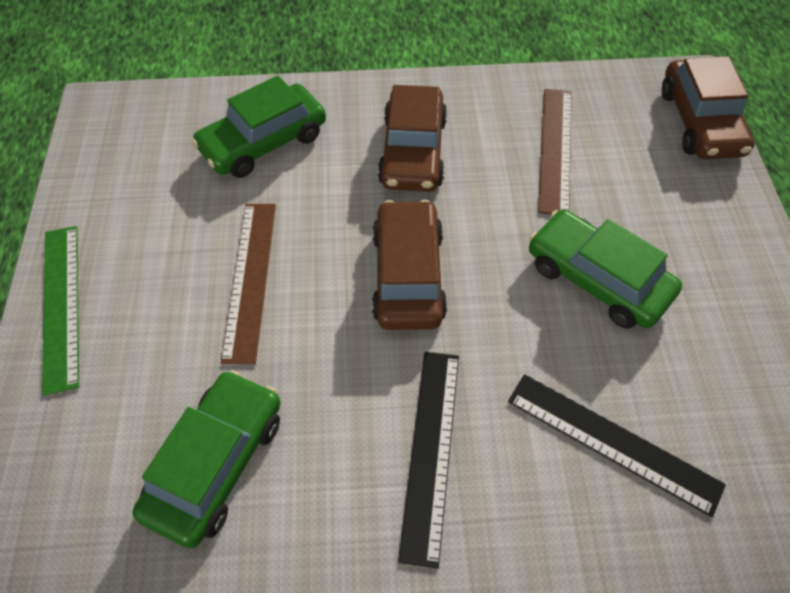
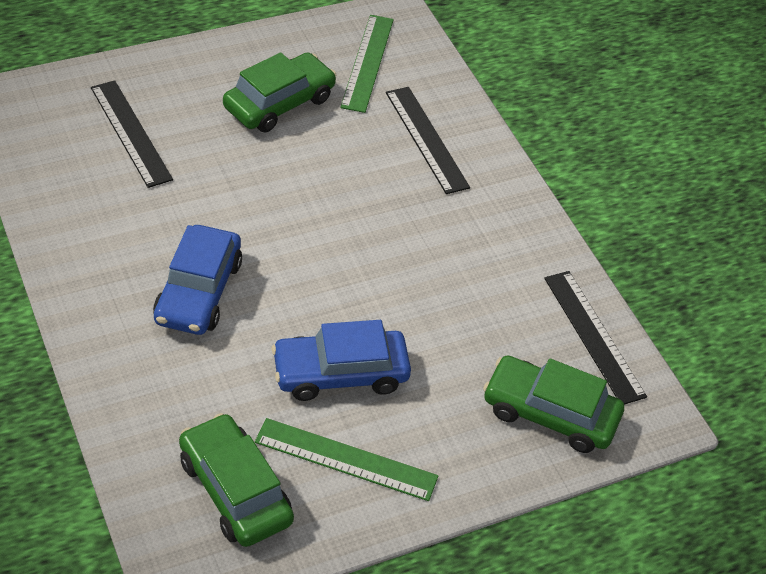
black ruler: [398,352,459,568] [508,374,726,517] = 2 -> [91,80,173,188] [386,87,470,194] [544,271,647,405] = 3
blue car: none = 0 -> [153,225,242,335] [272,320,411,401] = 2
brown car: [372,200,447,330] [378,85,447,192] [662,56,755,159] = 3 -> none = 0
brown ruler: [221,204,276,365] [538,89,572,214] = 2 -> none = 0
green ruler: [42,226,79,396] = 1 -> [255,418,438,501] [340,15,394,113] = 2

